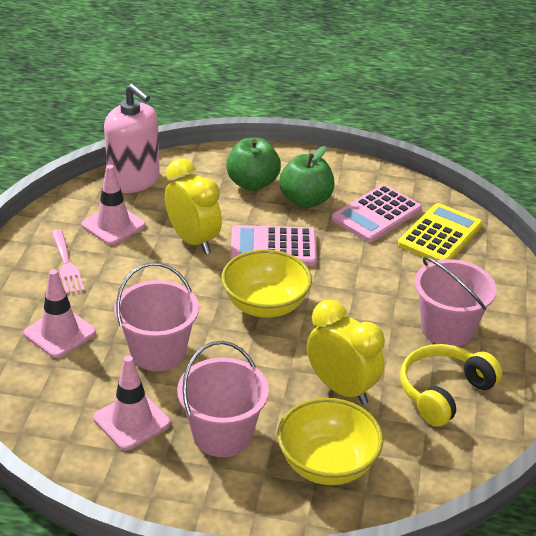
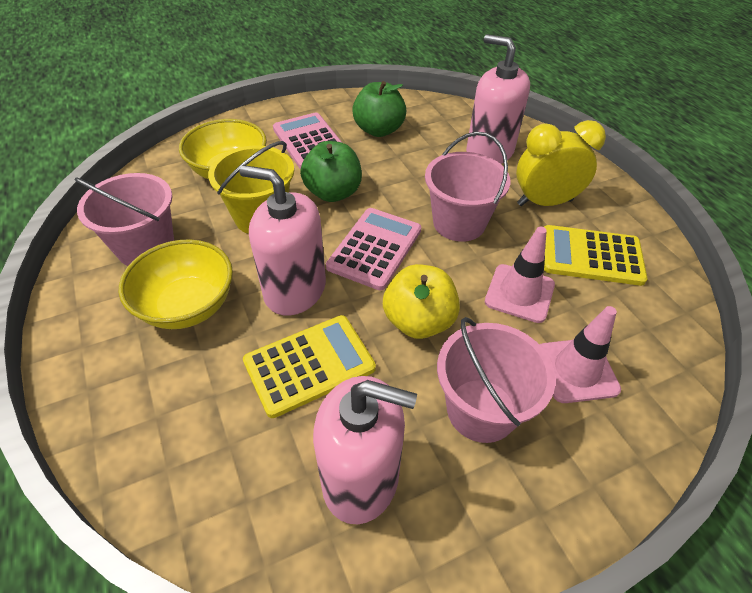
pink fork: [51,230,85,294] = 1 -> none = 0
pink soap dispenser: [104,84,160,193] = 1 -> [239,165,326,315] [313,376,417,524] [466,34,530,164] = 3
pink traffic cone: [23,269,96,358] [81,165,146,245] [93,356,171,451] = 3 -> [485,227,555,323] [539,306,621,403] = 2
yellow apple: none = 0 -> [383,264,460,339] = 1
yellow bucket: none = 0 -> [208,141,294,234] = 1
yellow calculator: [398,203,483,261] = 1 -> [243,315,376,418] [544,225,648,286] = 2
yellow clock: [165,158,222,254] [307,299,385,405] = 2 -> [516,120,606,206] = 1
yellow headphones: [400,344,502,427] = 1 -> none = 0

